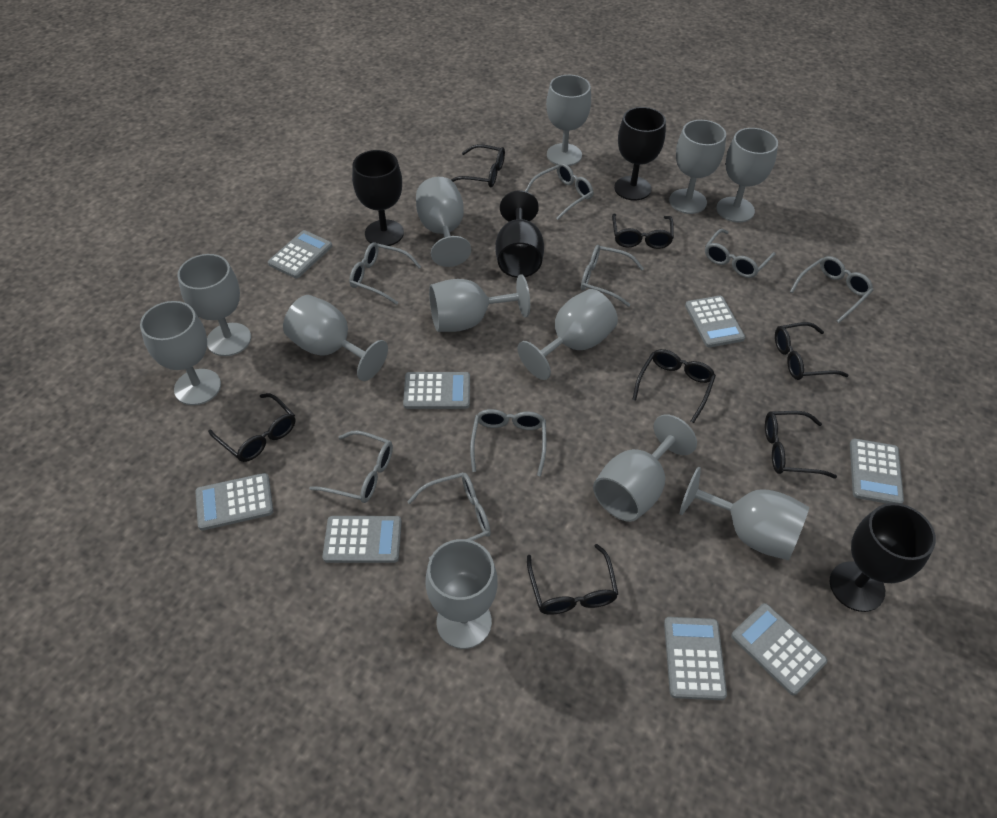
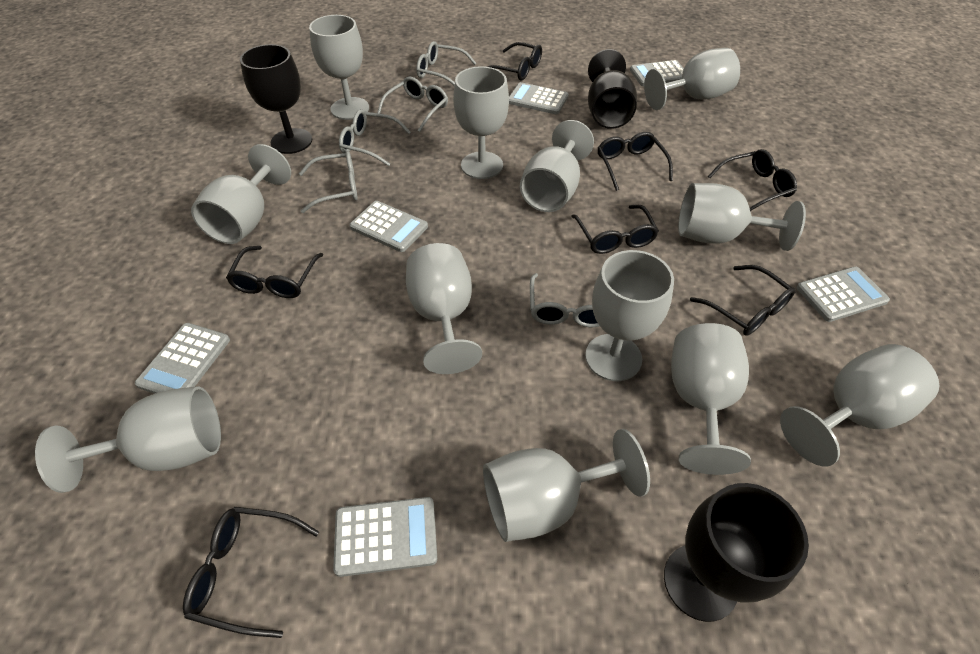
black goblet: [352,150,404,246] [495,190,544,278] [614,107,666,200] [830,503,936,612] = 4 -> [240,44,312,154] [588,49,637,129] [664,483,809,622] = 3
grey calculator: [195,473,273,530] [268,230,332,278] [322,516,402,563] [403,372,470,409] [664,617,727,700] [685,296,745,347] [731,603,827,695] [850,439,904,504] = 8 -> [135,323,230,394] [333,497,437,577] [349,201,428,252] [509,82,569,114] [630,60,684,86] [796,267,890,322] = 6
grey glasses: [309,431,393,503] [349,242,421,305] [407,472,491,560] [470,409,546,476] [525,163,594,220] [581,245,644,307] [705,229,776,278] [790,256,873,323] = 8 -> [299,151,358,213] [339,109,411,166] [377,77,448,132] [416,41,476,86] [530,273,600,327] = 5

